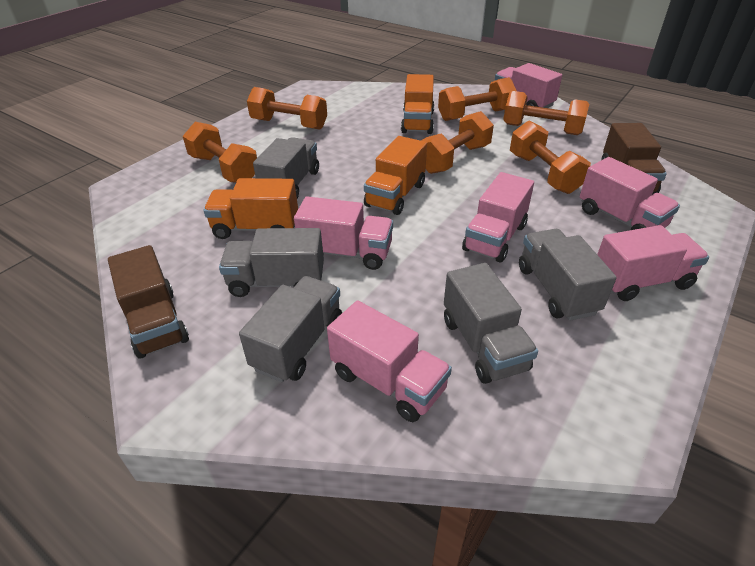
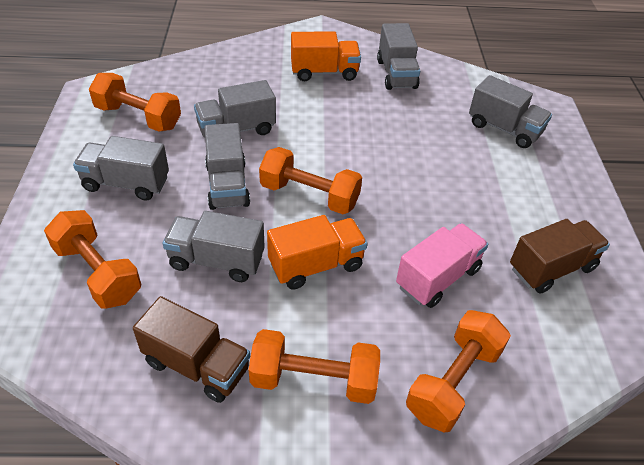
grey truck: [219,228,324,297] [239,276,342,382] [253,137,319,198] [444,263,538,384] [519,229,617,321] = 5 -> [73,136,169,201] [163,211,265,282] [194,80,276,138] [205,123,250,210] [377,23,420,90] [469,75,552,148] = 6
orange dumbbell: [183,122,257,183] [247,87,327,130] [421,111,494,174] [438,77,517,121] [503,91,589,135] [510,121,591,194] = 6 -> [44,210,141,309] [89,73,181,132] [249,329,380,404] [259,147,362,214] [406,310,511,433] = 5
orange truck: [204,178,298,239] [364,136,427,215] [401,74,434,134] = 3 -> [267,215,367,290] [291,31,361,81] = 2
pink truck: [294,196,393,270] [327,300,452,422] [462,172,534,262] [495,63,562,108] [580,157,680,230] [597,225,709,301] = 6 -> [396,223,488,308] = 1

